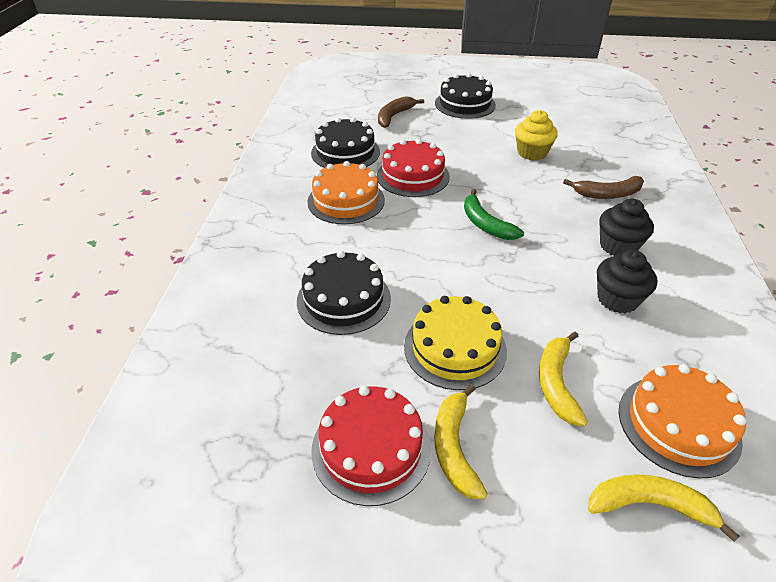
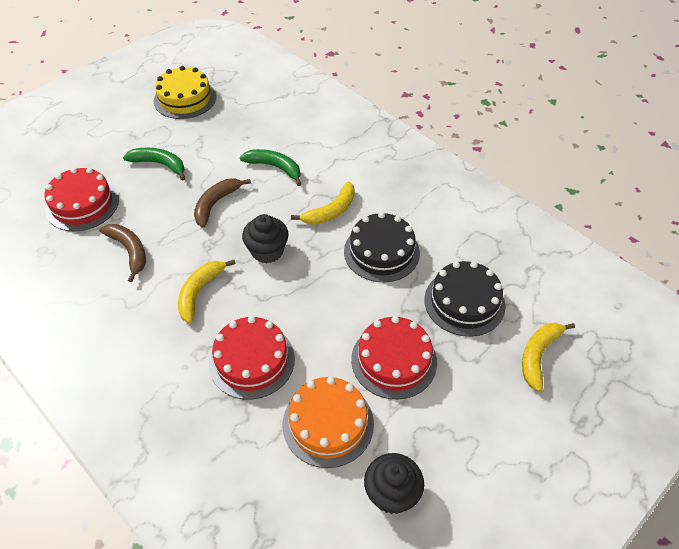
black cake: [297,251,391,335] [311,118,380,168] [435,73,496,119] = 3 -> [344,212,420,282] [424,261,506,337] = 2
green banana: [464,189,524,240] = 1 -> [123,148,185,181] [240,149,301,186] = 2
orange cake: [308,161,385,224] [619,364,746,479] = 2 -> [282,376,374,468] = 1
red cake: [311,386,431,506] [377,139,450,197] = 2 -> [44,167,119,232] [209,316,295,400] [351,316,437,400] = 3
yellow cupcake: [515,110,558,160] = 1 -> none = 0

